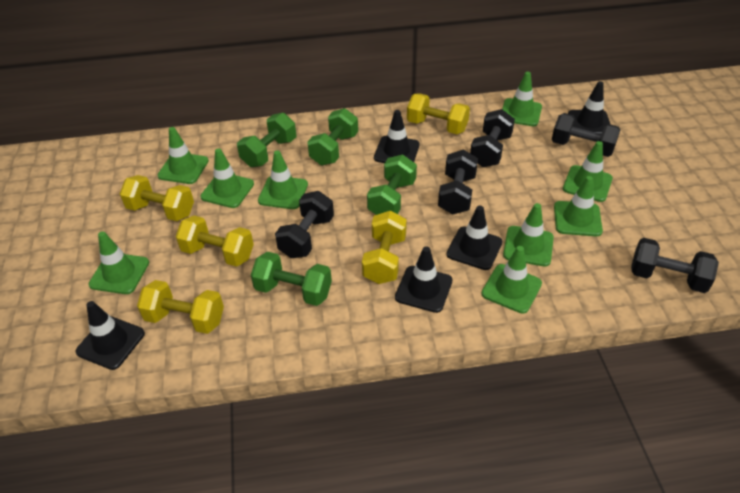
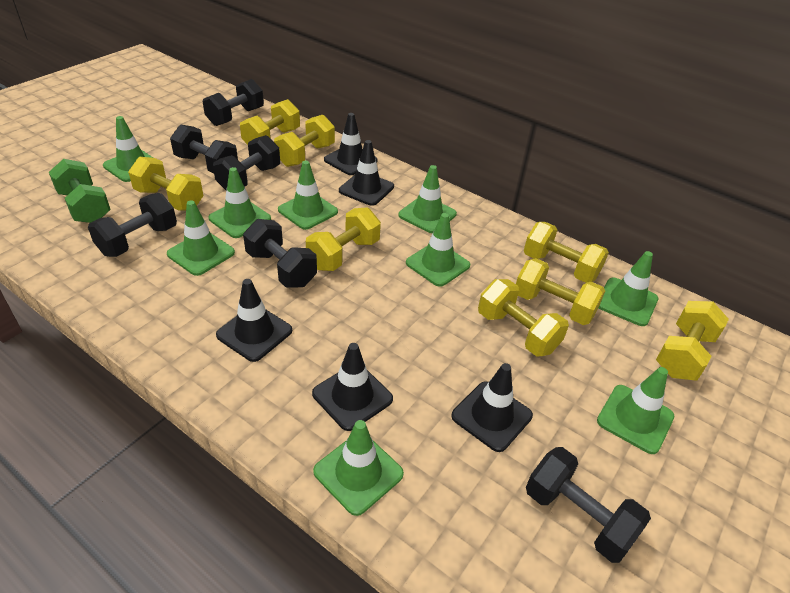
black dumbbell: [275,191,334,258] [438,149,478,214] [470,109,515,167] [552,113,621,157] [631,238,719,293] = 5 -> [88,193,177,257] [170,124,238,173] [203,79,264,126] [213,135,280,190] [243,219,317,288] [526,447,651,563] = 6
green dumbbell: [237,113,296,167] [251,252,332,306] [307,108,358,166] [367,155,417,215] = 4 -> [49,159,111,223] = 1
yellow dumbbell: [120,175,194,221] [137,280,224,334] [176,216,254,267] [362,211,407,284] [407,93,470,134] = 5 -> [128,156,203,210] [240,99,300,145] [274,115,335,167] [306,207,381,271] [478,279,569,356] [516,258,605,325] [524,222,609,283] [656,301,729,380] = 8

